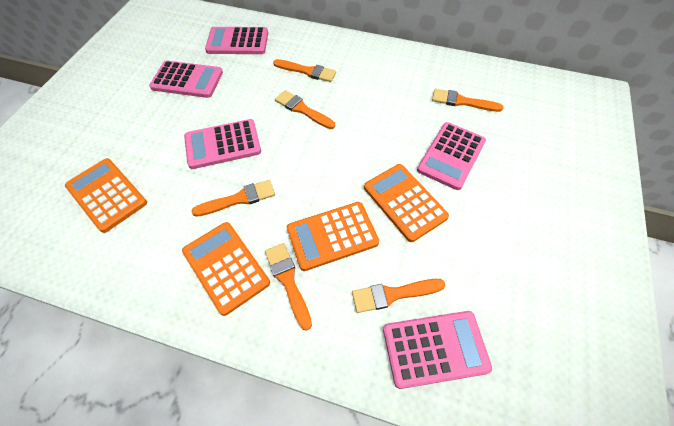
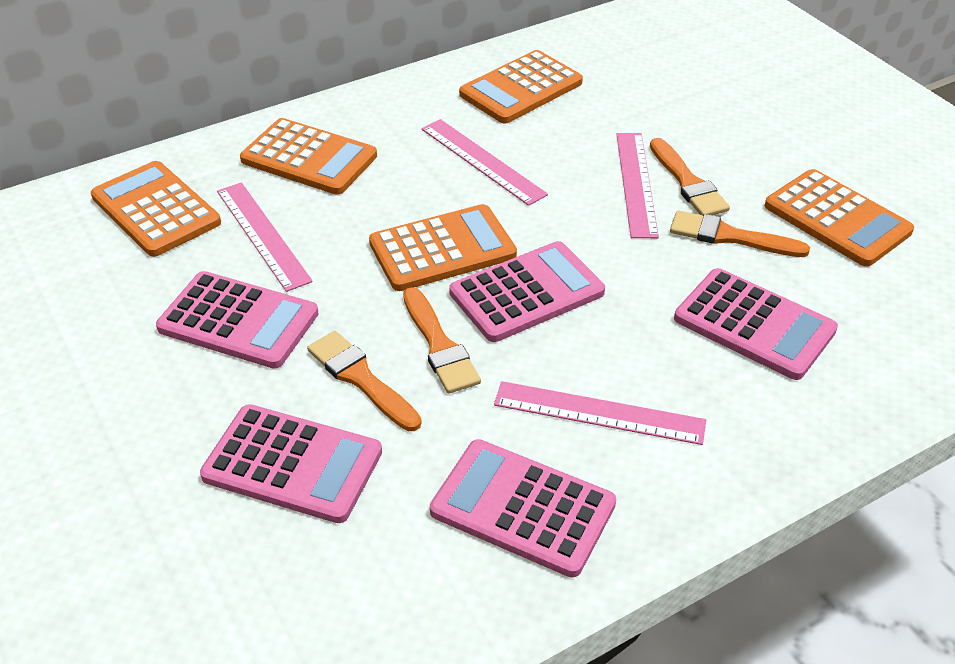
orange brush: [191,180,275,217] [265,243,312,331] [273,59,336,82] [275,90,335,129] [352,279,446,313] [432,89,504,112] = 6 -> [307,331,422,431] [403,287,481,394] [650,138,730,216] [670,210,810,257] = 4
orange calculator: [65,158,147,233] [182,222,270,316] [287,202,379,271] [364,164,449,242] = 4 -> [91,161,221,257] [240,118,377,195] [369,204,517,291] [459,50,583,124] [765,169,914,267] = 5
pink ruler: none = 0 -> [217,182,313,292] [421,119,548,206] [494,381,706,445] [617,133,659,238] = 4

